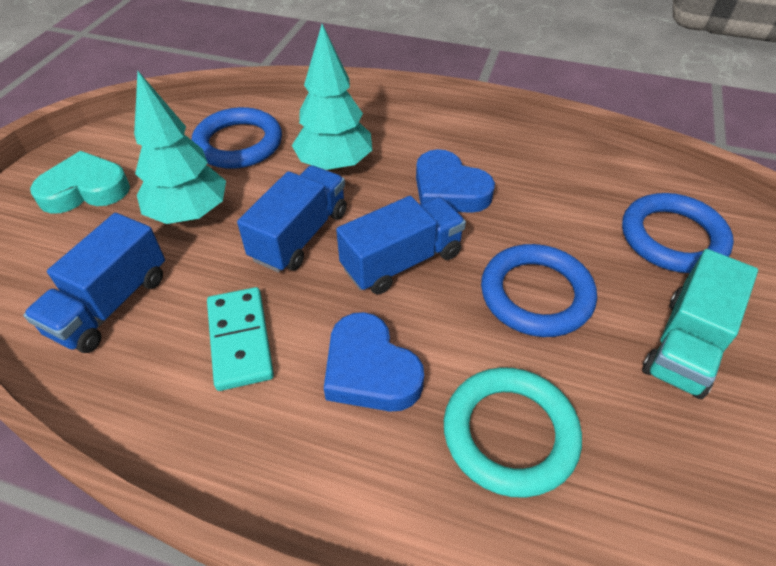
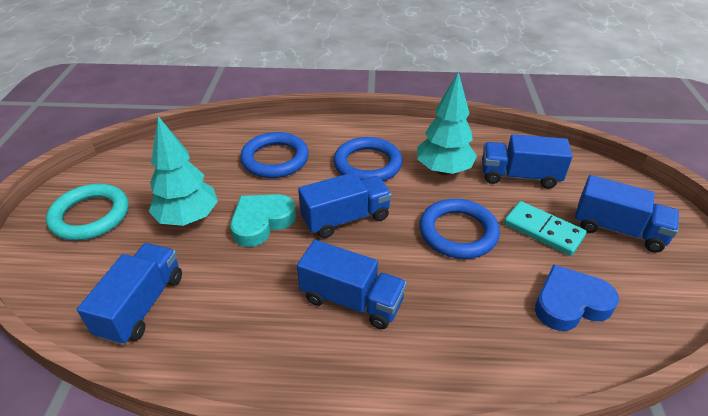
blue heart: [324,312,424,412] [416,149,495,213] = 2 -> [535,264,619,331] = 1
blue truck: [23,213,165,353] [237,165,347,273] [336,196,466,294] = 3 -> [77,243,182,345] [297,240,407,329] [298,172,392,238] [482,134,573,189] [575,175,679,253] = 5
turquoise truck: [642,249,758,399] = 1 -> none = 0

